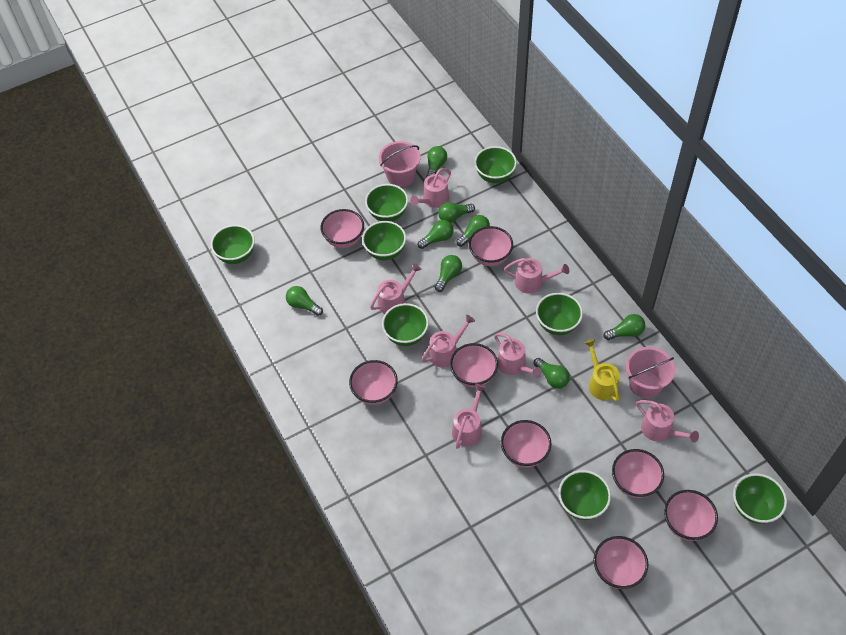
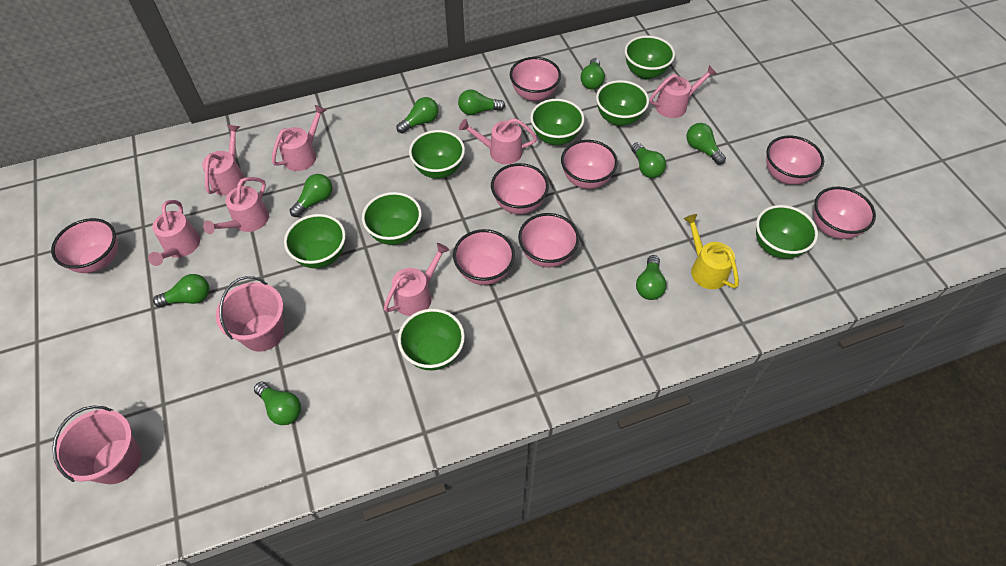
green light bulb: [286,286,323,316] [418,220,453,249] [426,146,447,178] [435,255,462,292] [438,202,475,223] [456,215,490,247] [534,358,570,389] [604,314,645,340] = 8 -> [153,274,209,307] [254,382,301,425] [290,174,333,217] [396,97,438,134] [458,90,505,115] [581,58,605,90] [631,142,666,178] [636,255,667,300] [686,123,726,165] = 9

